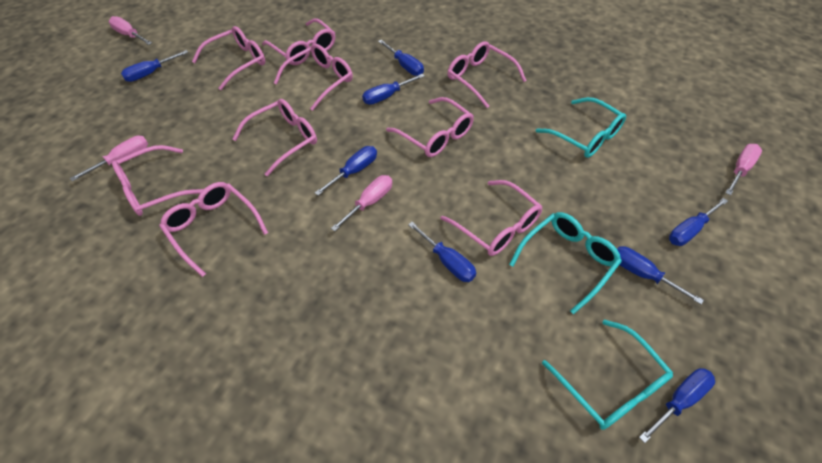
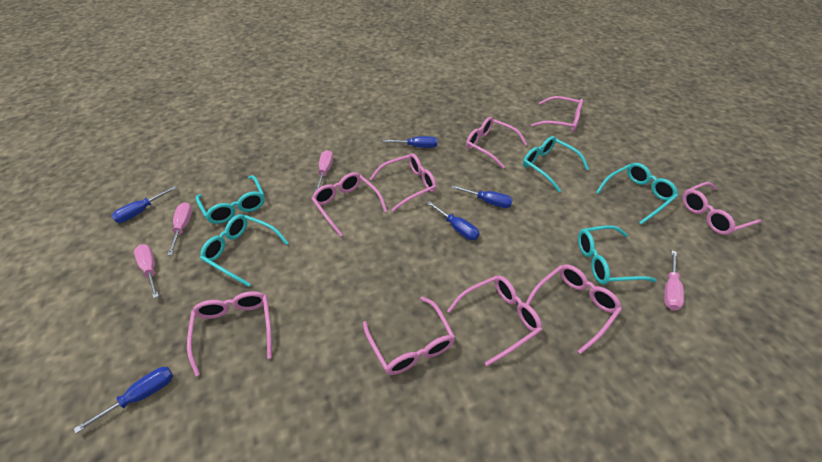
blue screwdriver: [121,50,189,82] [315,146,377,196] [362,74,425,105] [378,40,424,76] [408,222,476,282] [617,246,704,304] [639,368,715,443] [669,198,728,246] = 8 -> [74,367,173,434] [111,186,177,223] [383,136,437,148] [427,201,480,240] [451,185,513,208] = 5
turquoise glasses: [509,212,622,314] [536,97,626,158] [542,319,673,430] = 3 -> [196,175,265,224] [200,214,289,287] [523,136,589,192] [578,225,657,285] [596,163,678,225] = 5

